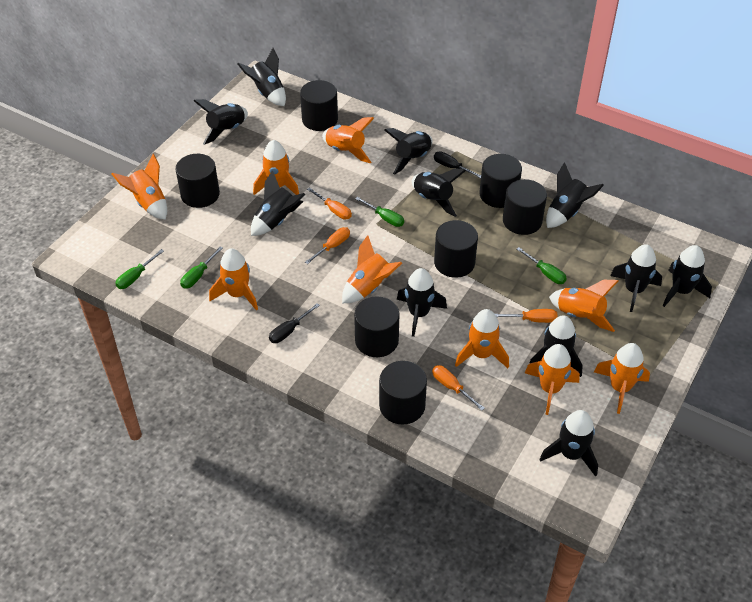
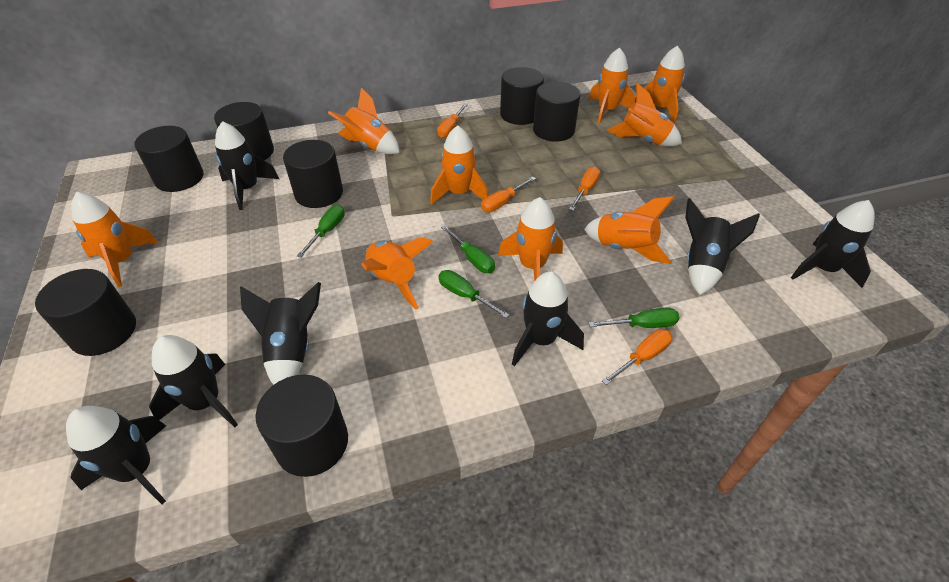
black rocket: [194,99,248,145] [238,48,286,106] [251,170,305,236] [384,128,433,175] [397,268,447,337] [412,168,466,217] [530,315,583,377] [539,410,598,477] [546,162,604,228] [610,244,662,312] [663,245,712,307] = 11 -> [66,406,166,504] [149,335,238,427] [215,121,279,210] [240,282,321,385] [512,272,584,366] [685,198,760,295] [791,200,875,288] = 7
black screwdriver: [269,303,320,343] [434,151,481,178] = 2 -> none = 0

